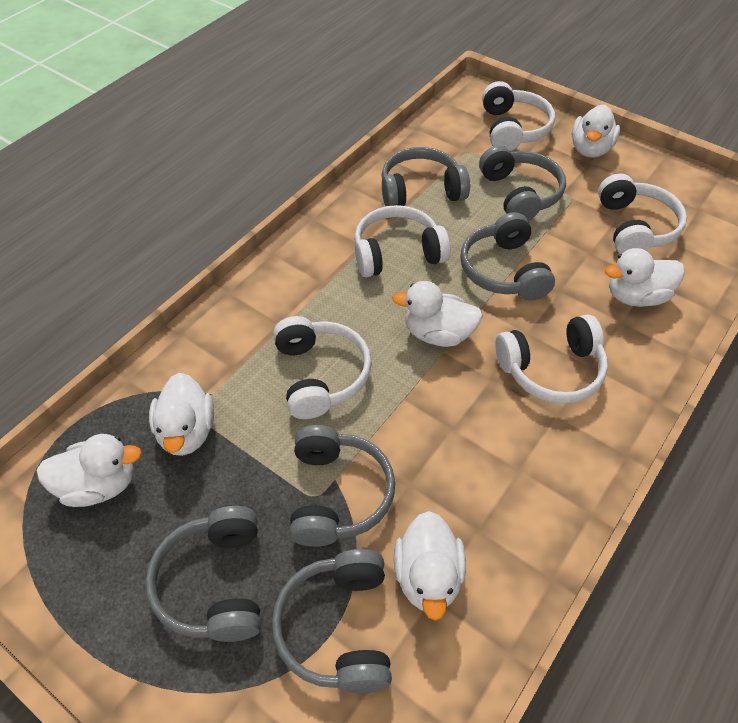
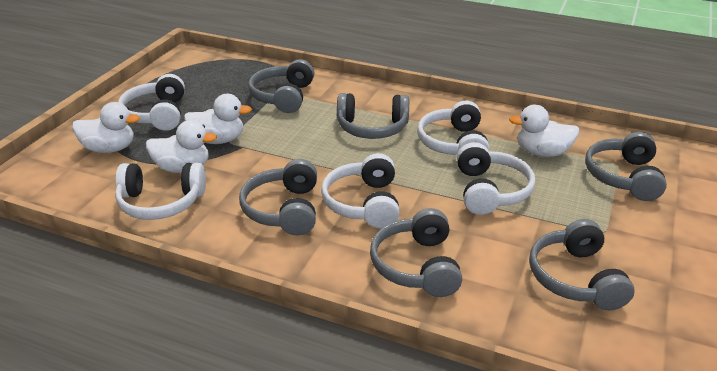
white duck: [36,434,142,507] [149,373,214,456] [392,281,483,347] [394,511,466,620] [572,104,620,158] [605,248,685,307] = 6 -> [72,102,140,153] [146,120,217,173] [184,94,252,144] [509,104,580,157] = 4

